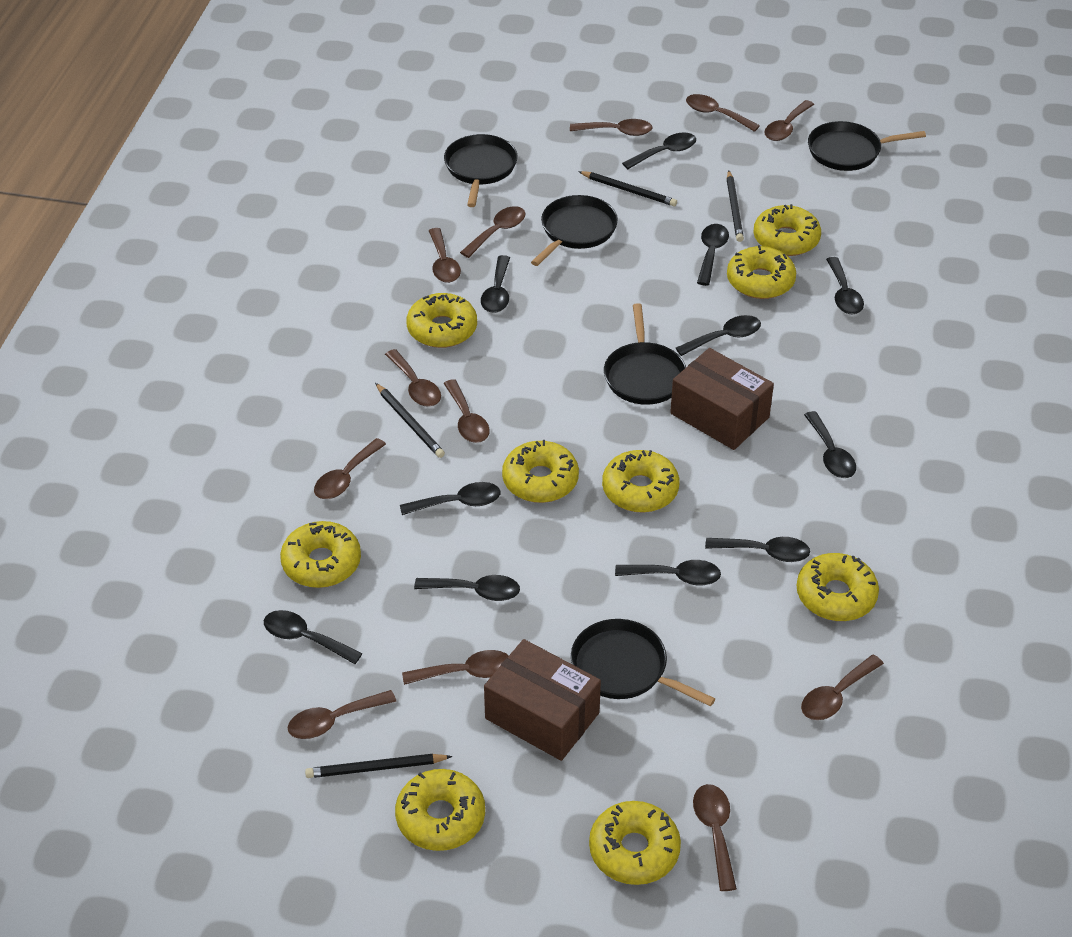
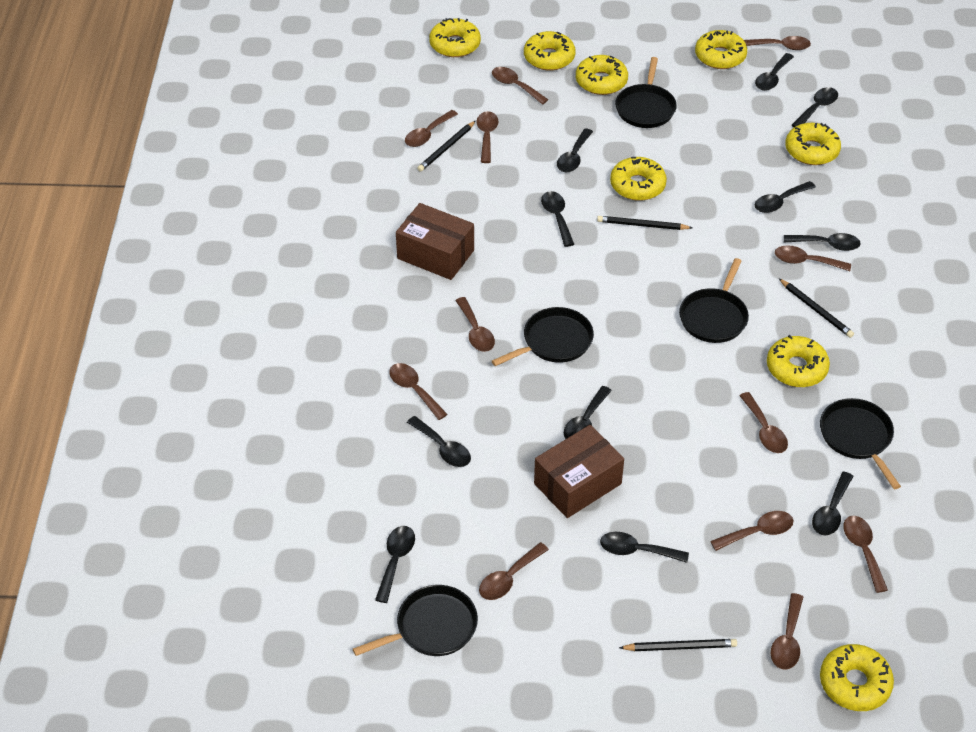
yellow donut: [280,521,361,588] [395,769,485,851] [406,293,477,348] [502,440,579,503] [589,801,681,885] [602,450,679,513] [727,245,796,299] [753,204,821,256] [797,553,879,621] = 9 -> [429,18,481,57] [524,31,576,71] [576,55,628,95] [610,157,667,201] [695,30,747,69] [767,335,830,387] [785,123,841,165] [820,644,894,711] = 8

